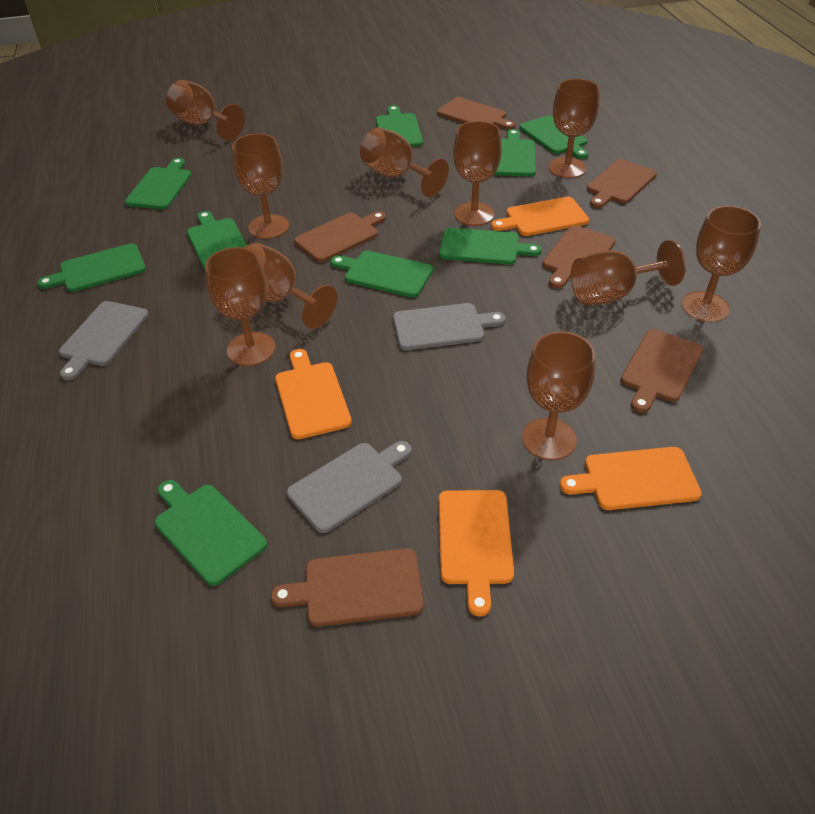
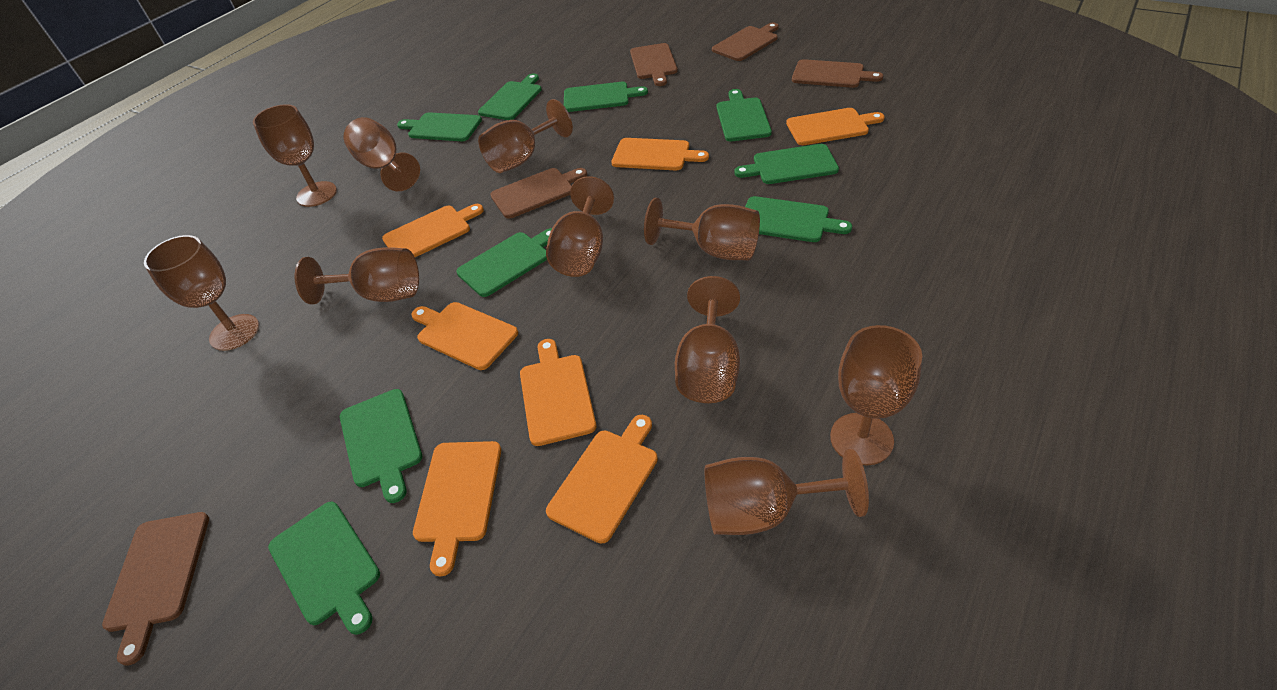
brown cutting board: [271,548,424,627] [294,211,386,262] [437,97,515,130] [542,226,615,288] [587,159,657,208] [621,329,703,413] = 6 -> [102,512,209,665] [490,168,587,219] [630,43,678,86] [712,23,779,61] [792,59,883,88] = 5
grey cutting board: [59,301,148,380] [287,441,412,533] [393,303,506,350] = 3 -> none = 0
orange cutting board: [275,349,352,440] [439,490,514,616] [491,197,589,236] [560,447,702,510] = 4 -> [382,204,484,257] [411,302,518,370] [413,441,501,577] [520,339,596,446] [546,415,658,544] [611,138,709,170] [786,108,885,145] = 7

